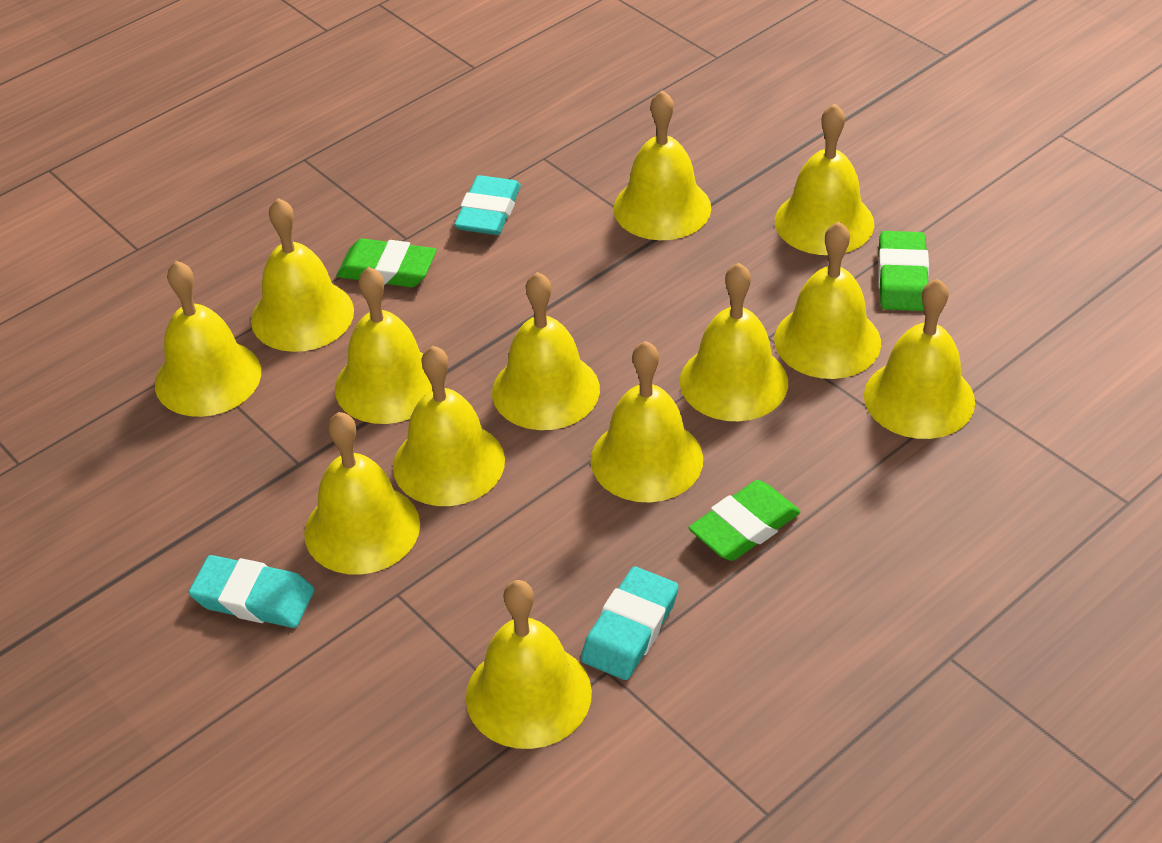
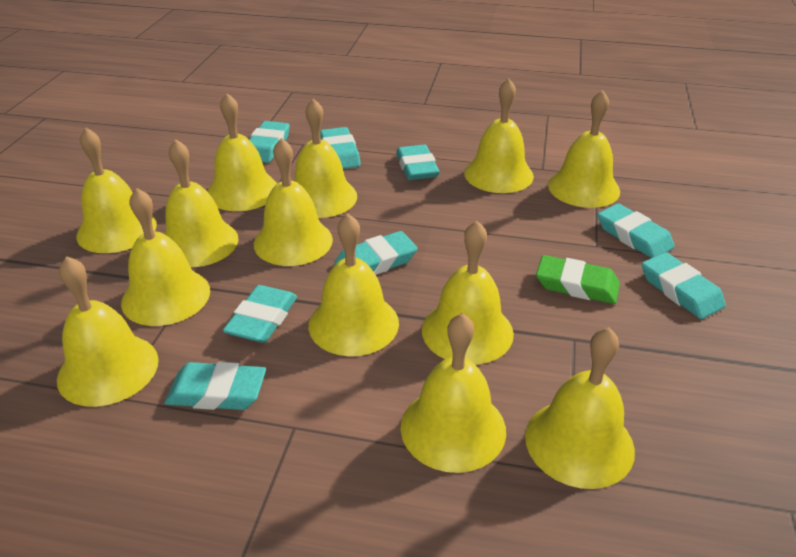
green eraser: [336,238,437,287] [688,480,801,561] [878,231,929,311] = 3 -> [536,255,620,304] = 1
turquoise eraser: [189,555,315,628] [454,175,521,235] [581,567,679,680] = 3 -> [165,362,266,410] [223,285,297,343] [249,121,290,163] [320,127,360,169] [334,231,418,275] [396,145,440,180] [598,203,675,258] [642,252,726,319] = 8

